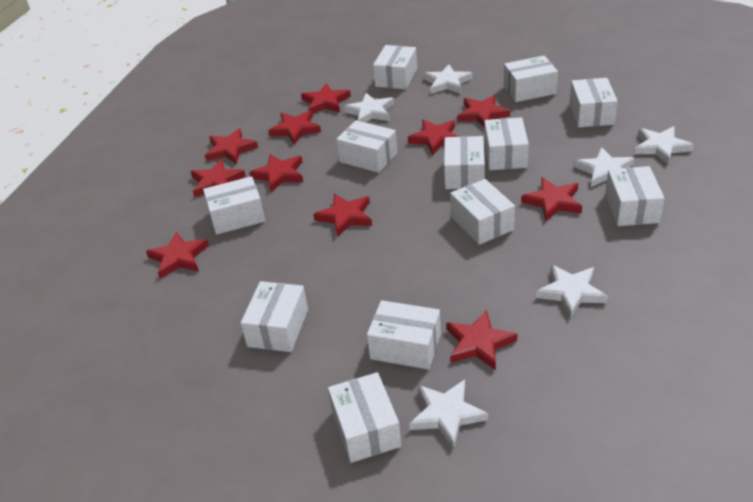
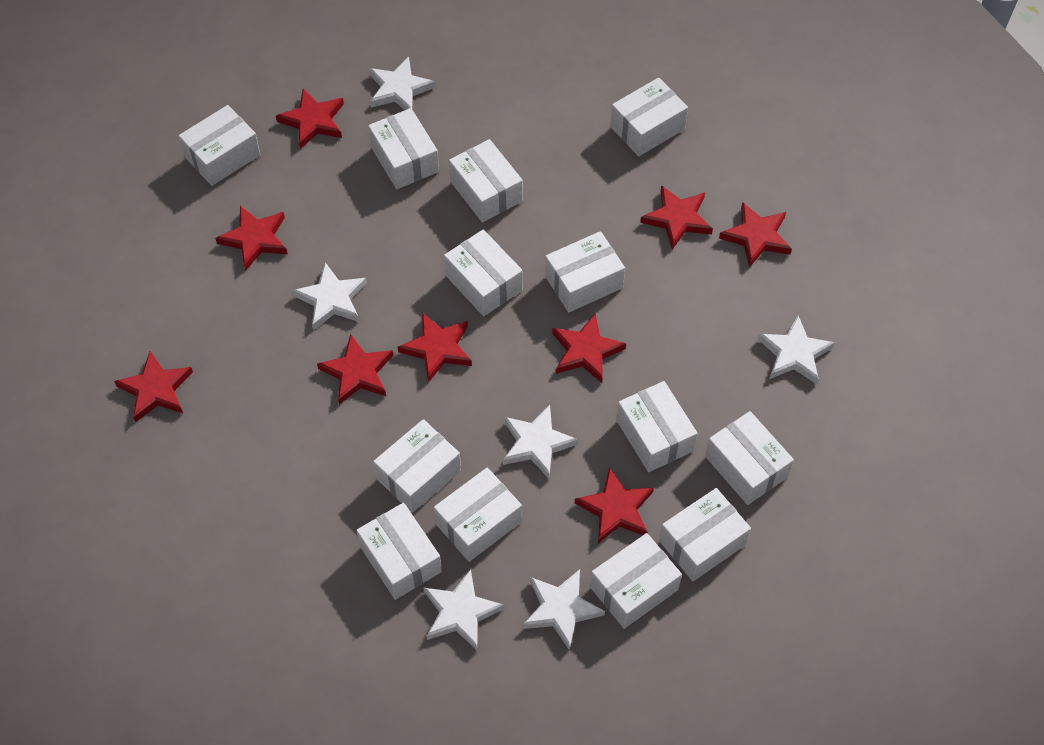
red star: [146,232,209,279] [190,159,246,197] [205,128,258,164] [249,154,303,193] [268,110,321,145] [301,83,351,114] [313,194,372,237] [408,120,460,156] [446,310,517,370] [457,95,510,127] [521,177,582,221] = 11 -> [114,351,193,423] [215,206,288,271] [276,89,344,149] [317,334,393,405] [398,312,472,383] [552,314,626,383] [575,468,654,543] [640,185,713,249] [719,202,792,268] = 9
white box: [203,176,265,235] [240,281,308,352] [328,372,402,463] [336,120,397,173] [367,300,441,370] [373,45,417,89] [444,136,485,189] [450,179,515,245] [484,117,529,170] [504,56,558,102] [570,78,618,127] [605,166,665,226] = 12 -> [179,105,261,186] [356,503,442,600] [368,108,439,189] [373,419,461,513] [434,467,522,562] [444,230,522,316] [449,139,523,222] [545,231,625,313] [590,533,682,629] [610,78,688,156] [616,381,698,472] [659,488,751,581] [705,411,794,505] = 13

